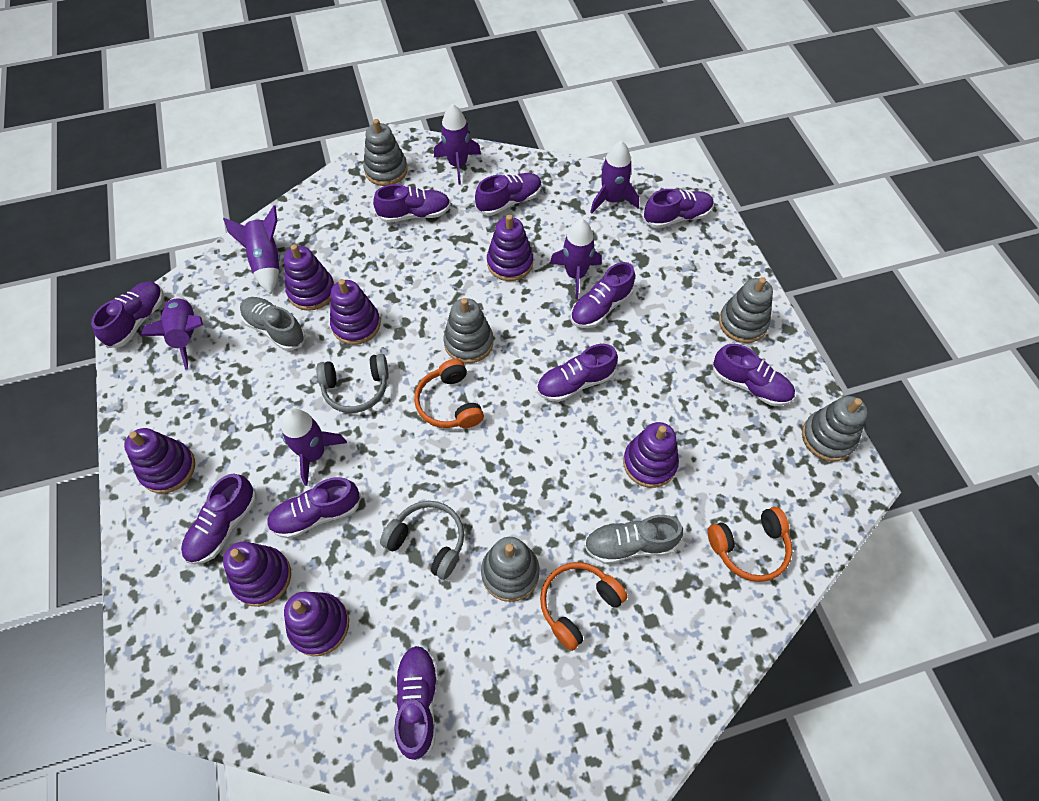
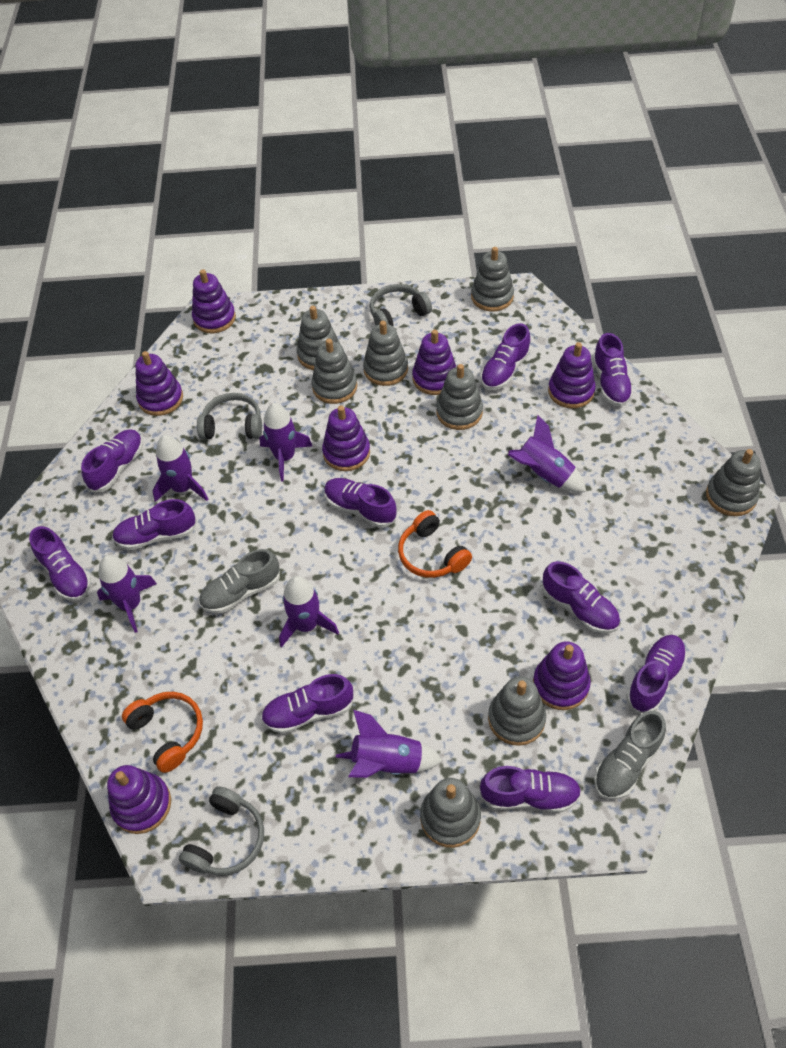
grey headphones: [316,354,389,413] [380,501,464,580] = 2 -> [179,786,264,875] [197,393,262,439] [370,284,432,326] = 3
grey stacking toy: [363,119,408,186] [443,298,493,363] [481,537,540,602] [719,277,773,343] [802,396,868,461] = 5 -> [297,306,340,370] [311,339,357,404] [363,321,408,386] [420,778,481,848] [436,364,483,430] [471,247,514,312] [488,676,546,746] [706,449,761,516] = 8
orange headphones: [414,359,484,428] [540,562,628,651] [707,507,792,582] = 3 -> [122,692,203,773] [398,510,472,578] = 2

